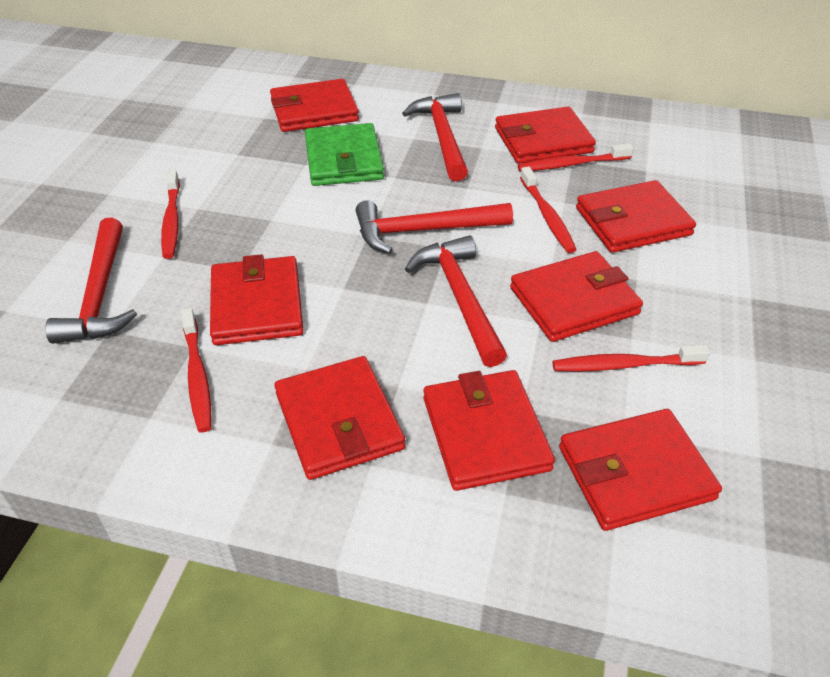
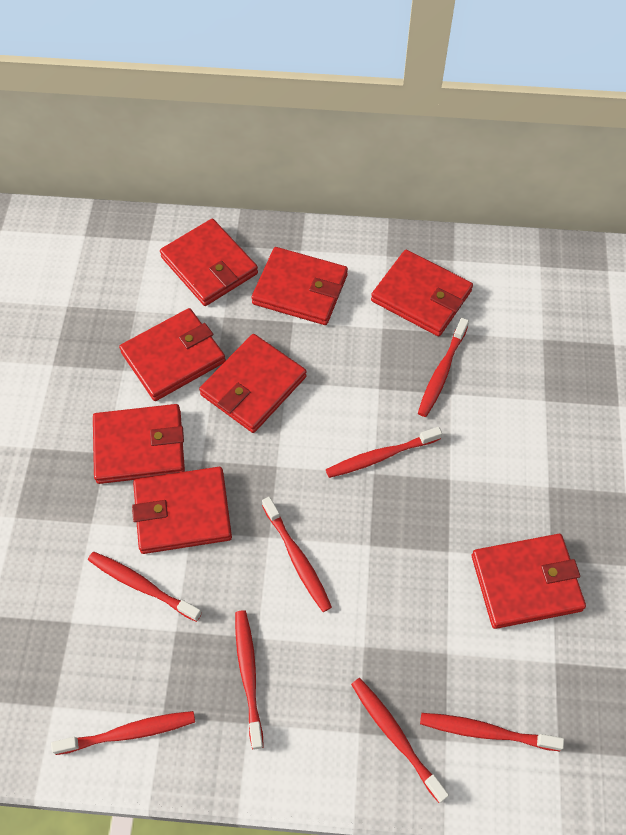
green wallet: [305,123,384,186] = 1 -> none = 0
red hammer: [45,218,137,344] [356,200,513,254] [402,93,468,181] [405,235,507,367] = 4 -> none = 0
red toothbrush: [161,170,180,259] [181,308,211,432] [518,143,634,172] [520,167,577,253] [553,345,710,372] = 5 -> [51,711,195,755] [88,552,202,622] [235,610,264,750] [262,497,332,612] [326,427,442,478] [351,678,449,803] [418,318,469,417] [420,713,564,751] = 8

